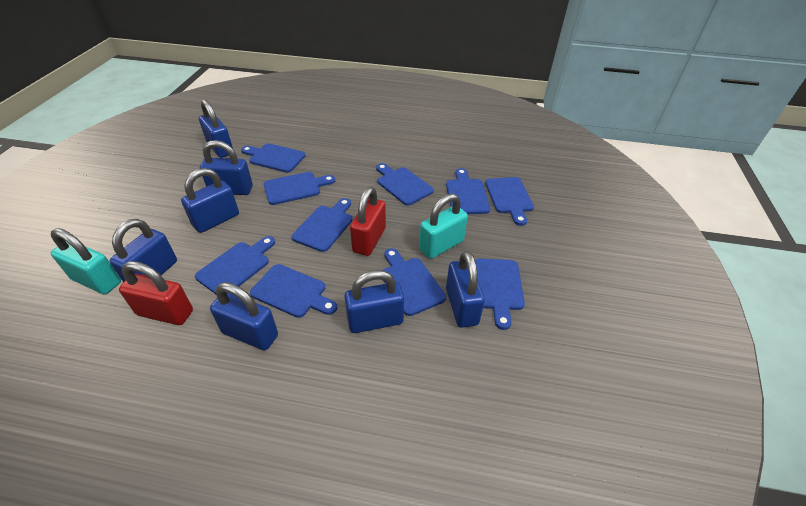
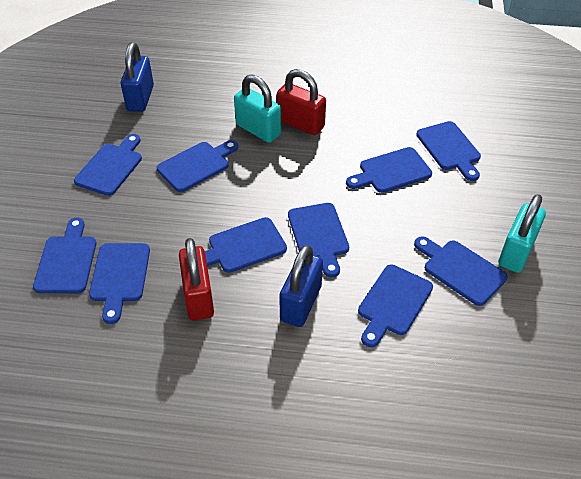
blue padlock: [110,219,177,282] [181,168,239,233] [199,99,233,158] [200,140,253,195] [210,282,278,351] [344,270,404,333] [446,251,485,328] = 7 -> [121,42,154,112] [279,245,323,327] = 2

